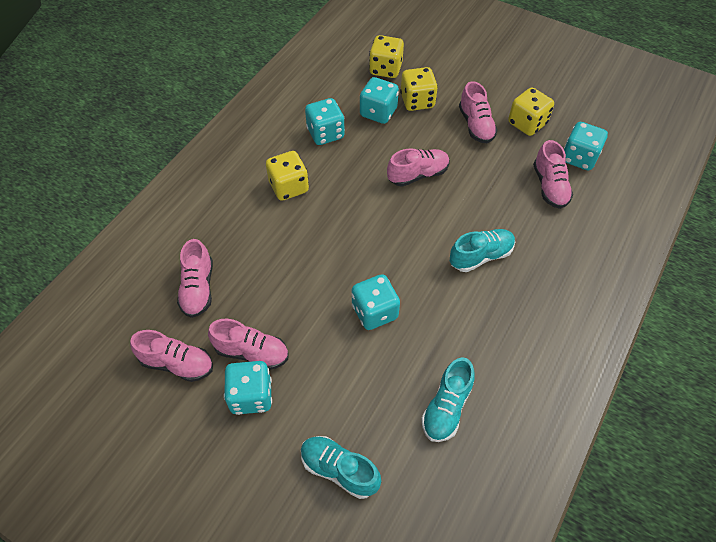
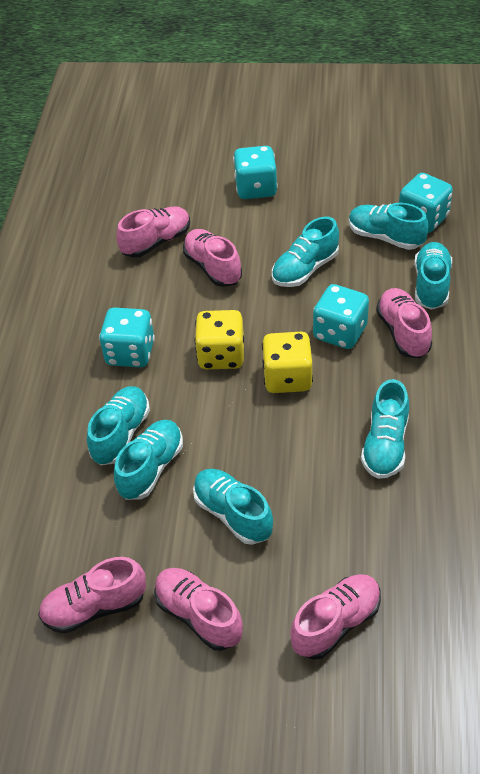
turquoise dice: [224,361,272,415] [305,98,345,145] [352,274,400,330] [360,77,399,124] [564,122,608,171] = 5 -> [99,308,155,368] [233,146,278,199] [313,284,369,349] [399,173,453,233] = 4
turquoise shoe: [301,436,381,499] [421,357,475,442] [450,229,515,272] = 3 -> [87,386,150,465] [114,420,183,500] [193,469,273,545] [272,217,339,287] [349,203,429,250] [361,379,409,479] [414,242,452,310] = 7
yellow dice: [266,151,309,201] [369,35,404,78] [400,67,438,111] [508,88,554,136] = 4 -> [194,310,244,369] [262,332,313,393] = 2

